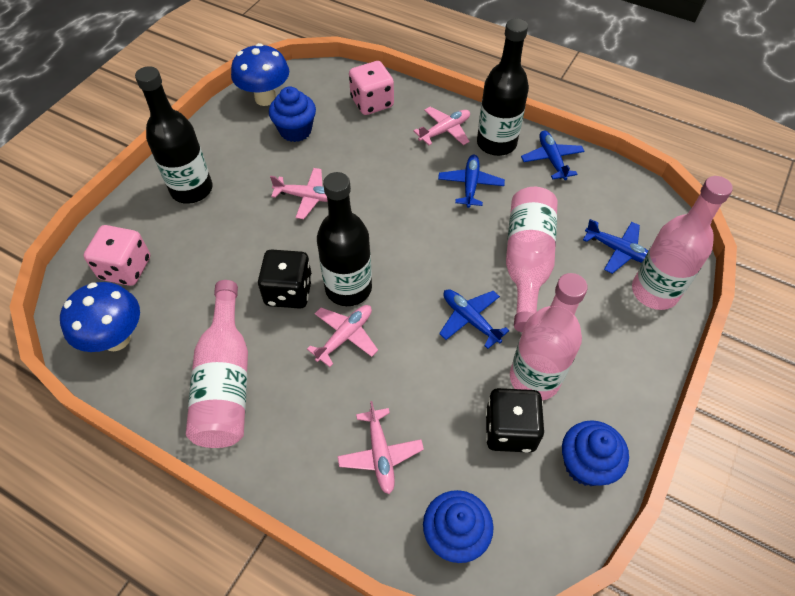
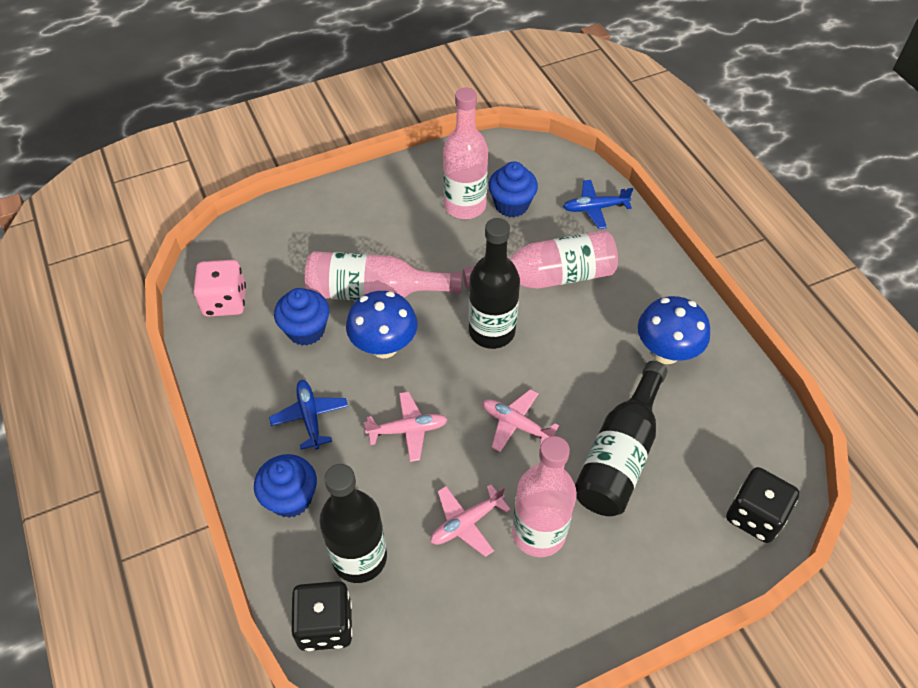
blue plane: [438,155,505,208] [439,289,510,349] [521,131,585,180] [583,219,648,274] = 4 -> [269,380,348,450] [563,180,633,229] = 2
pink dice: [83,225,150,286] [349,61,394,115] = 2 -> [194,260,246,317] = 1
pink plane: [270,168,328,219] [307,305,378,367] [337,401,424,494] [413,107,470,145] = 4 -> [364,392,448,462] [430,484,511,557] [482,389,559,452] = 3

